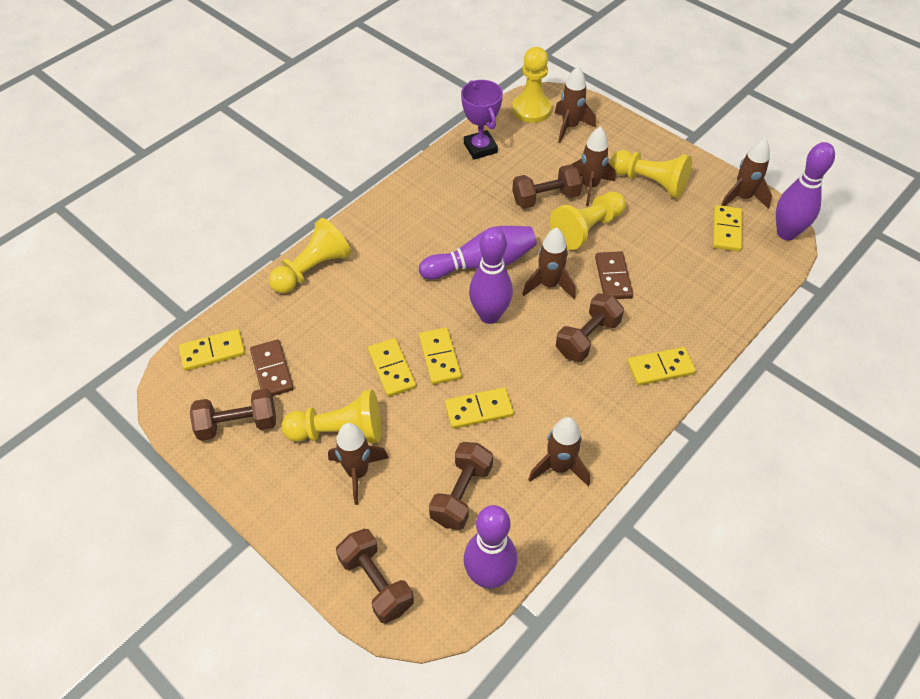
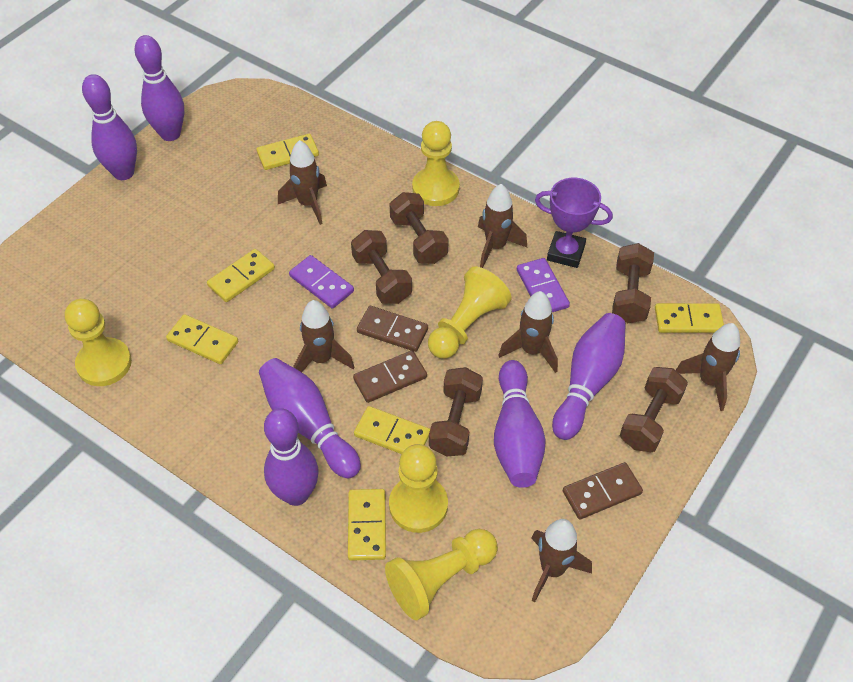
brown domino: [250,339,294,396] [595,251,633,299] = 2 -> [353,350,427,403] [357,306,428,352] [563,462,643,520] = 3
purple bowling pin: [419,226,537,279] [464,505,517,589] [469,227,513,324] [776,142,835,240] = 4 -> [82,74,137,180] [135,35,184,141] [259,358,361,478] [264,408,319,506] [494,360,546,488] [552,313,626,440] = 6
purple domino: none = 0 -> [289,255,354,309] [517,258,570,312] = 2

